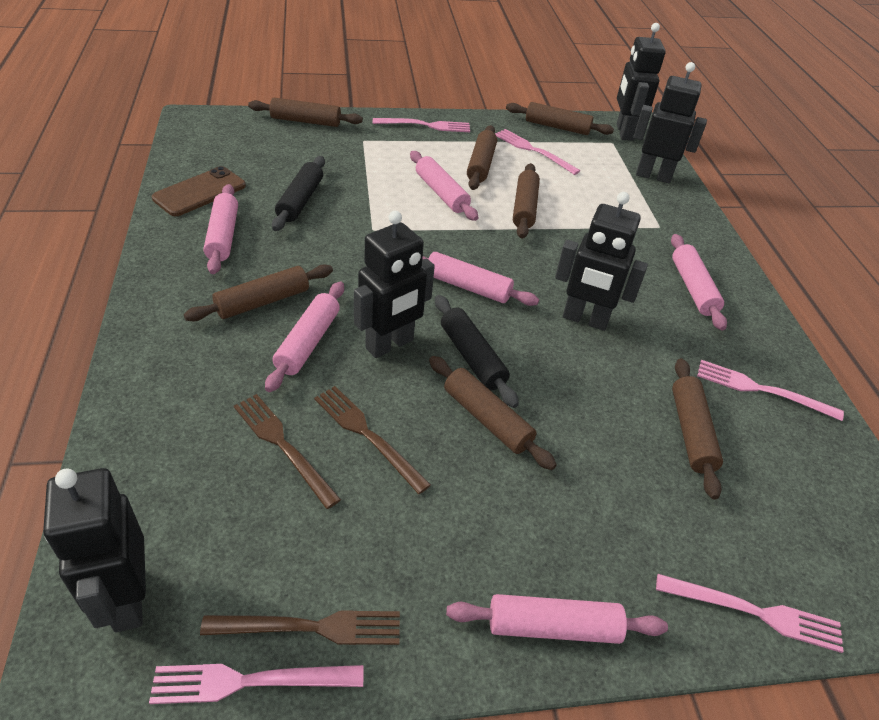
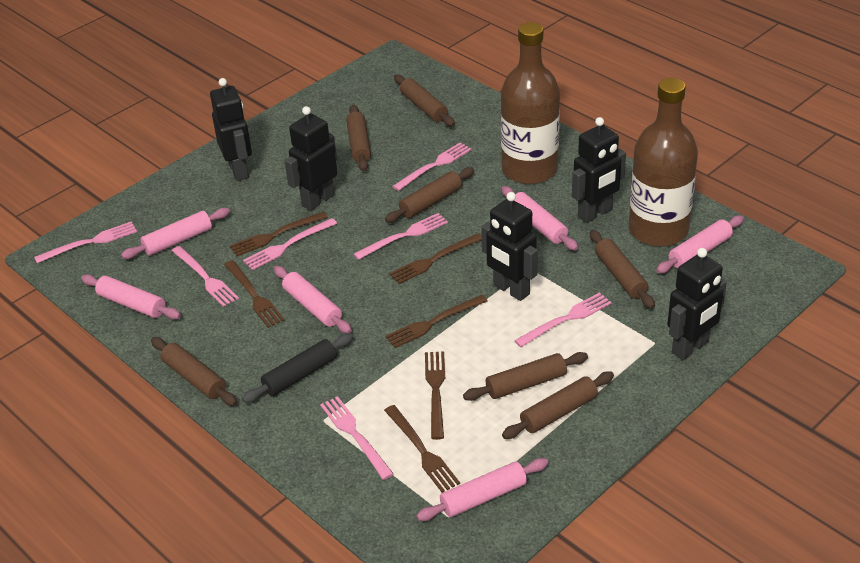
black rolling pin: [272,156,325,231] [435,295,519,408] = 2 -> [242,333,353,403] = 1
brown bottle: none = 0 -> [501,22,560,184] [629,78,698,247] = 2
brown fork: [200,611,400,645] [234,394,341,509] [314,386,431,494] = 3 -> [224,260,285,328] [230,211,328,256] [384,405,460,493] [385,295,487,348] [389,233,482,284] [425,351,445,440] = 6
brown phone: [152,166,246,216] = 1 -> none = 0
pink fork: [149,664,363,704] [373,118,470,132] [495,129,580,175] [656,574,844,653] [697,360,844,421] = 5 -> [34,222,137,263] [172,246,239,307] [243,218,337,270] [320,396,394,480] [354,213,448,260] [392,142,472,191] [514,292,612,347] = 7

